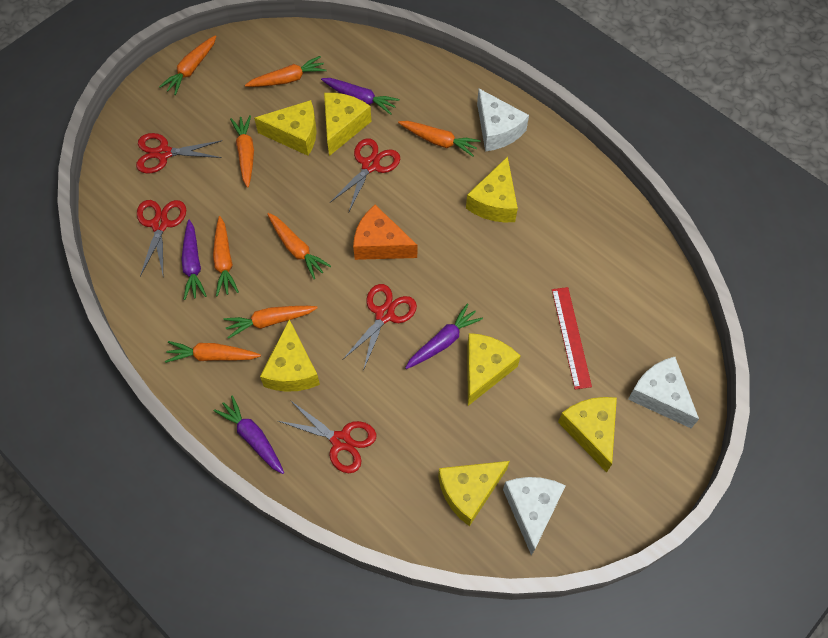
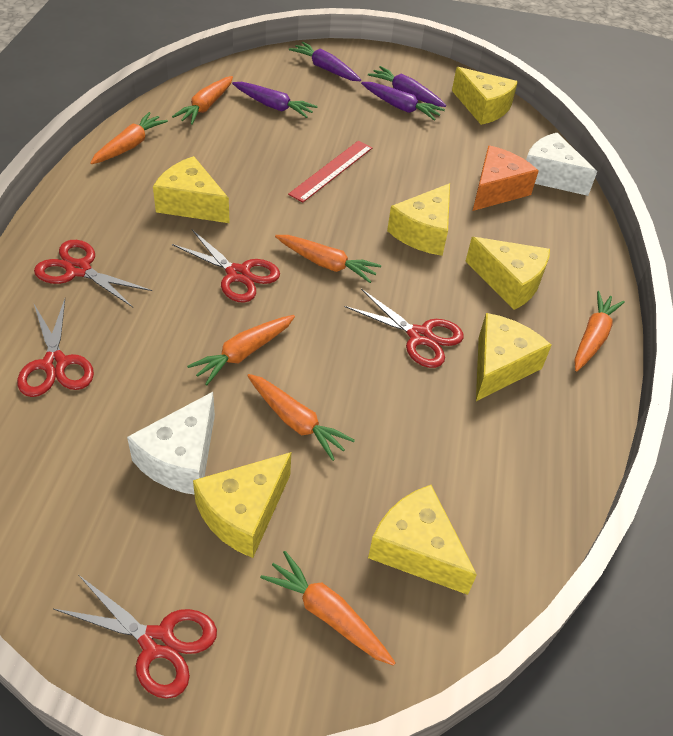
orange carrot: [159,35,216,95] [165,341,261,363] [213,216,239,296] [224,306,318,339] [230,115,254,188] [245,56,326,87] [268,213,331,279] [398,121,480,157] = 8 -> [90,112,168,164] [172,76,233,125] [187,315,295,385] [247,374,355,461] [260,551,395,666] [275,235,381,283] [574,291,625,371] = 7
white cheese: [477,89,529,151] [503,477,566,556] [628,357,699,428] = 3 -> [127,392,215,495] [526,133,597,196] = 2

